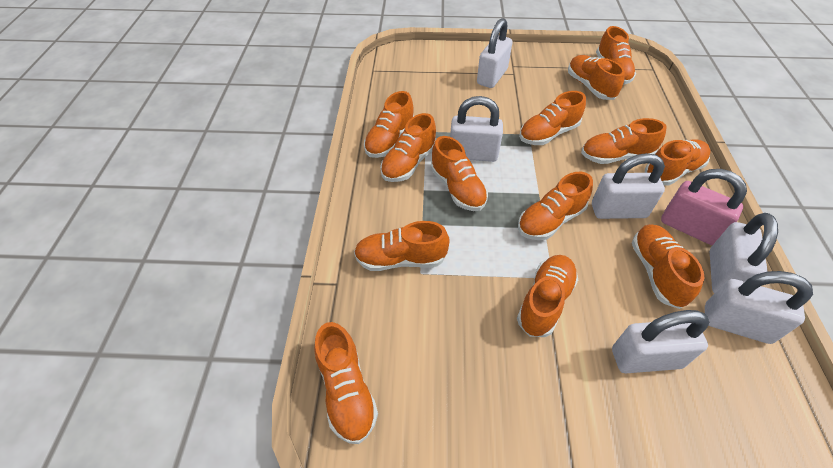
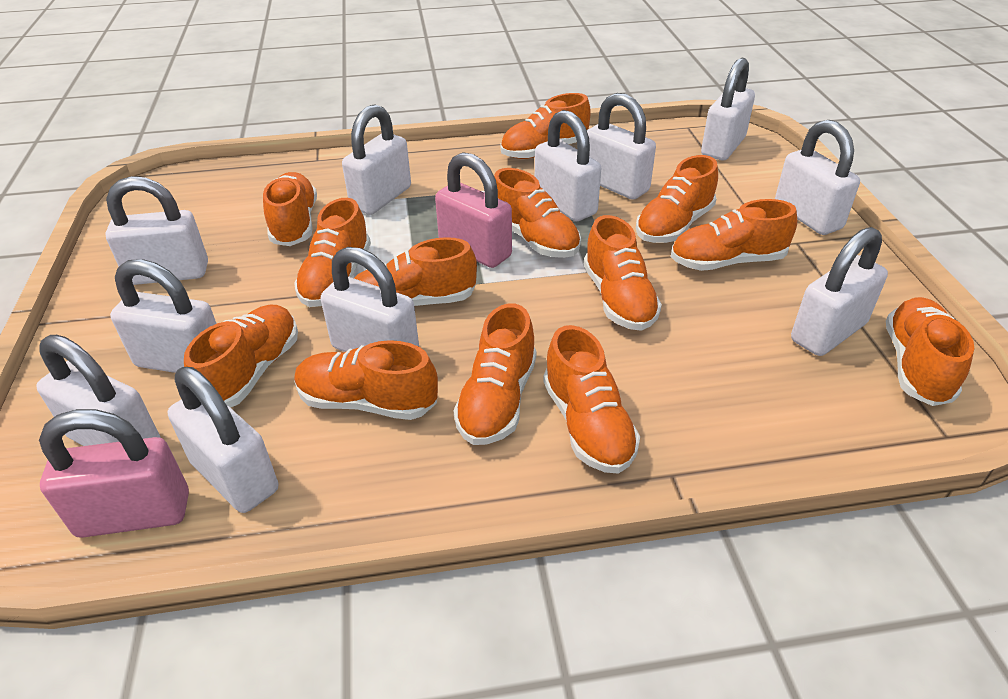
pink padlock: [661,169,747,245] = 1 -> [39,409,189,538] [435,152,512,268] = 2
white padlock: [450,96,503,162] [477,18,513,88] [592,153,665,219] [612,310,709,373] [705,271,813,344] [710,213,778,294] = 6 -> [36,335,161,446] [106,176,208,285] [110,259,217,373] [168,367,278,513] [321,247,419,352] [342,104,411,215] [535,110,601,221] [587,93,656,200] [701,58,755,160] [775,120,860,235] [791,227,888,356] = 11

